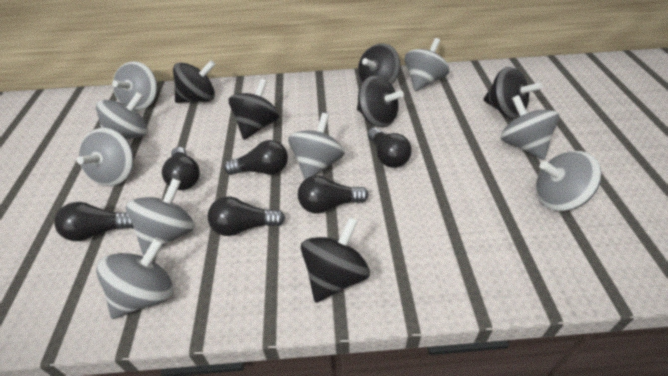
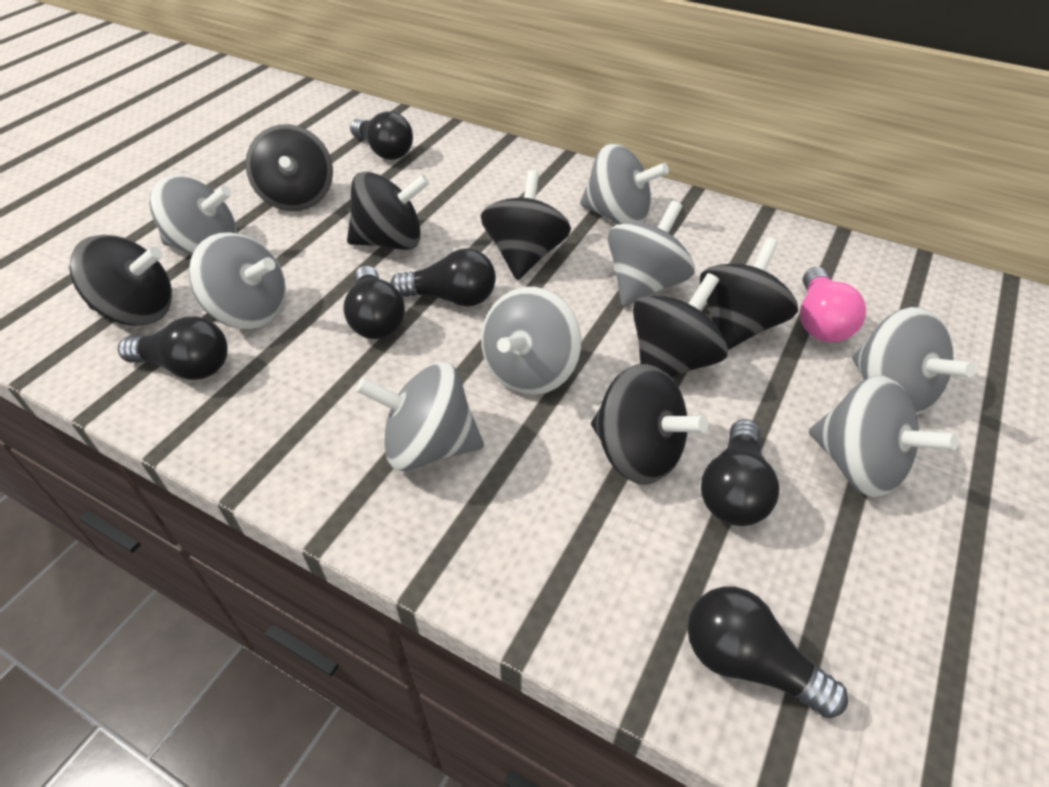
black spinning top: [173,60,216,103] [229,79,279,140] [301,217,370,303] [357,76,404,127] [358,43,400,85] [483,67,543,119] = 6 -> [69,235,172,326] [246,125,333,211] [347,171,430,250] [481,170,571,280] [591,364,709,485] [633,273,728,378] [700,237,798,350] = 7
grey spinning top: [77,128,134,186] [96,92,148,140] [96,238,173,319] [112,61,157,111] [126,178,195,255] [288,113,345,179] [405,38,449,91] [500,95,559,160] [536,151,602,211] = 9 -> [149,175,237,255] [189,232,286,329] [356,362,484,471] [481,287,581,395] [580,144,669,225] [608,201,695,307] [809,375,958,497] [852,307,976,415] = 8
pink light bulb: none = 0 -> [800,267,866,342] = 1

